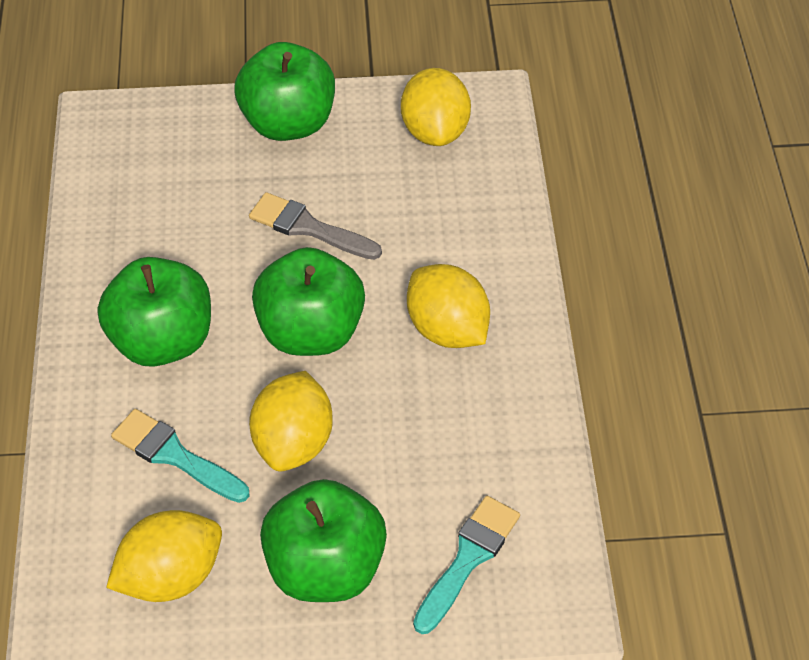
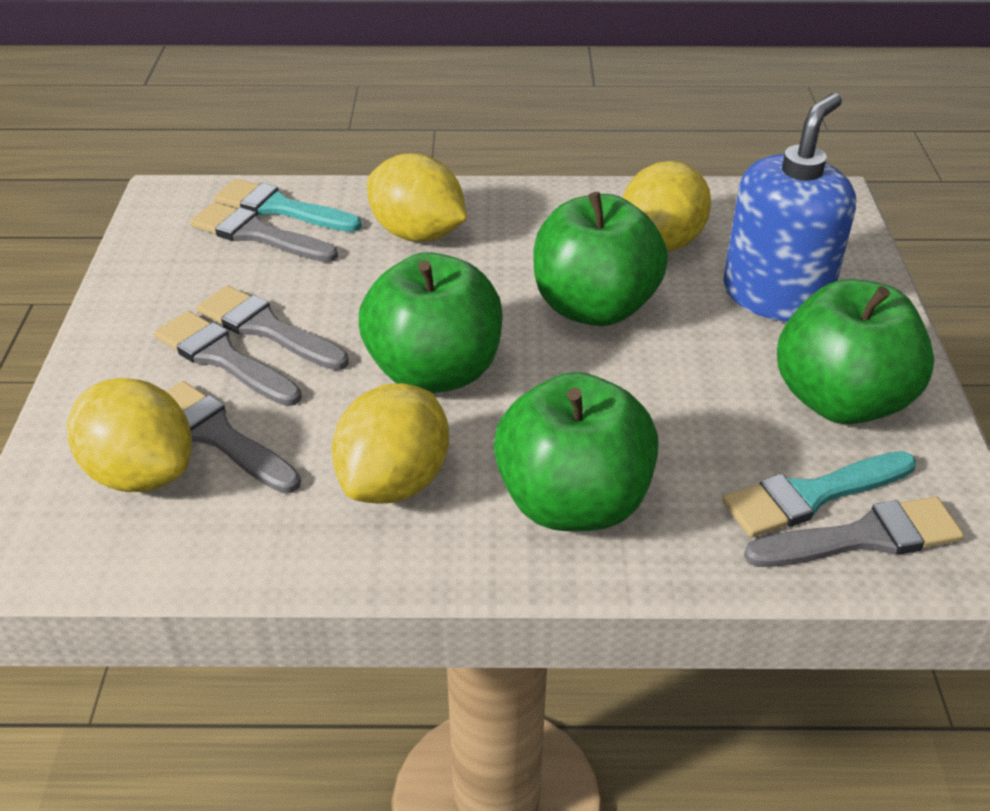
blue soap dispenser: none = 0 -> [724,93,856,322] = 1
grey brush: [249,192,382,260] = 1 -> [154,311,302,406] [166,381,301,494] [190,202,338,262] [197,286,349,370] [744,497,964,567] = 5

